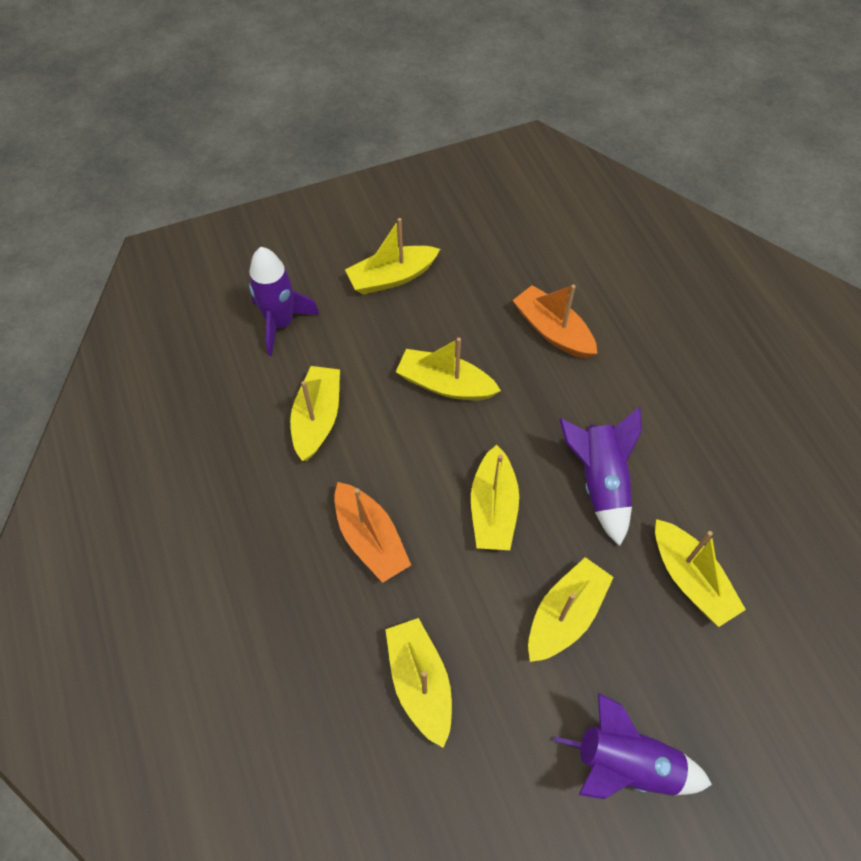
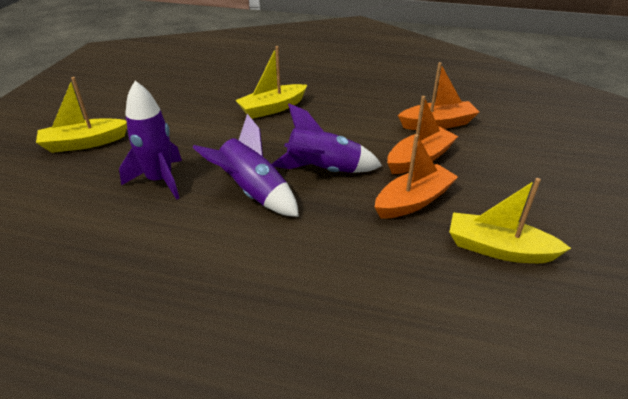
orange boat: [334,482,411,583] [512,285,597,359] = 2 -> [375,134,458,219] [387,96,458,174] [398,62,479,130] = 3
yellow boat: [290,366,340,461] [345,218,440,295] [385,618,452,748] [396,338,501,401] [471,445,519,550] [528,557,614,662] [655,519,746,627] = 7 -> [36,77,127,153] [235,46,307,119] [449,178,571,263] = 3

